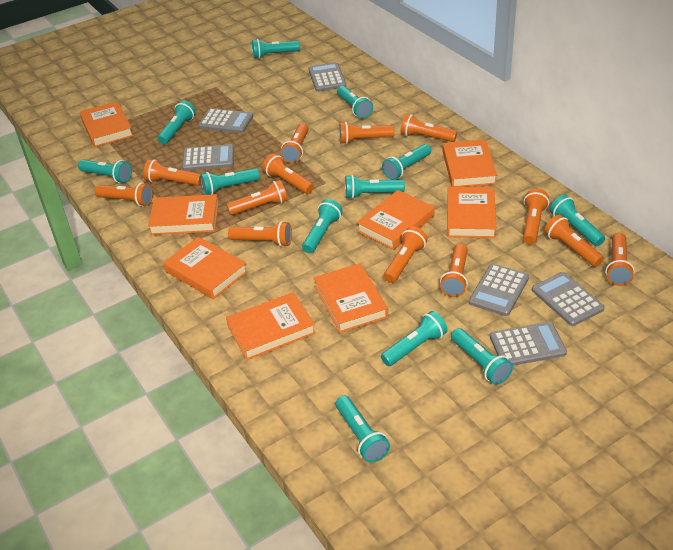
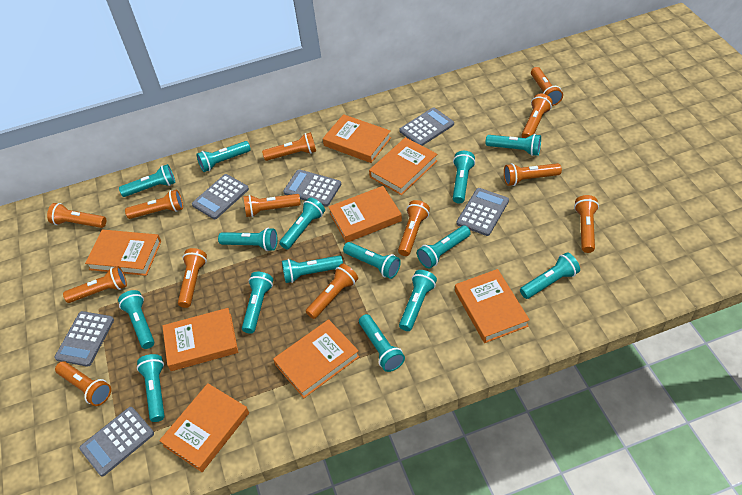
turquoise flashlight: [78,160,132,183] [158,101,196,144] [200,168,260,195] [252,39,300,59] [302,199,343,253] [335,396,390,463] [337,86,373,119] [345,175,405,199] [381,311,448,366] [382,144,431,180] [451,328,513,385] [550,194,605,246] = 12 -> [118,290,154,349] [119,164,175,197] [137,354,164,422] [196,141,251,172] [218,228,278,251] [242,272,273,334] [279,198,325,250] [282,255,343,283] [343,242,401,279] [359,314,405,372] [399,270,437,331] [417,226,471,269] [453,151,475,204] [485,134,541,156] [520,253,580,299] = 15

